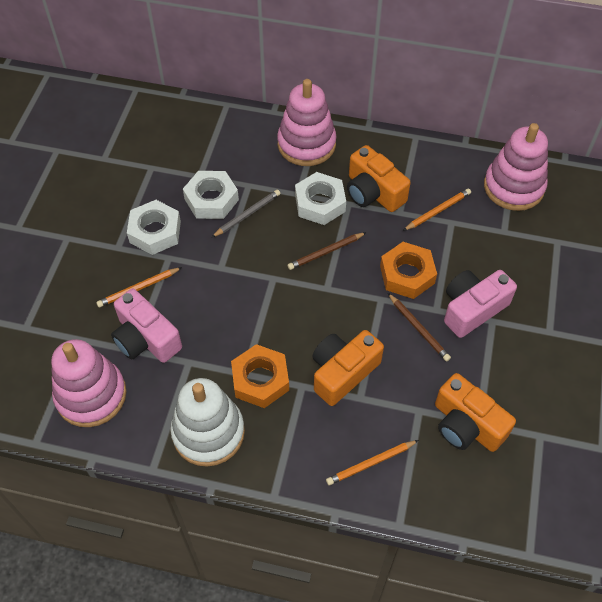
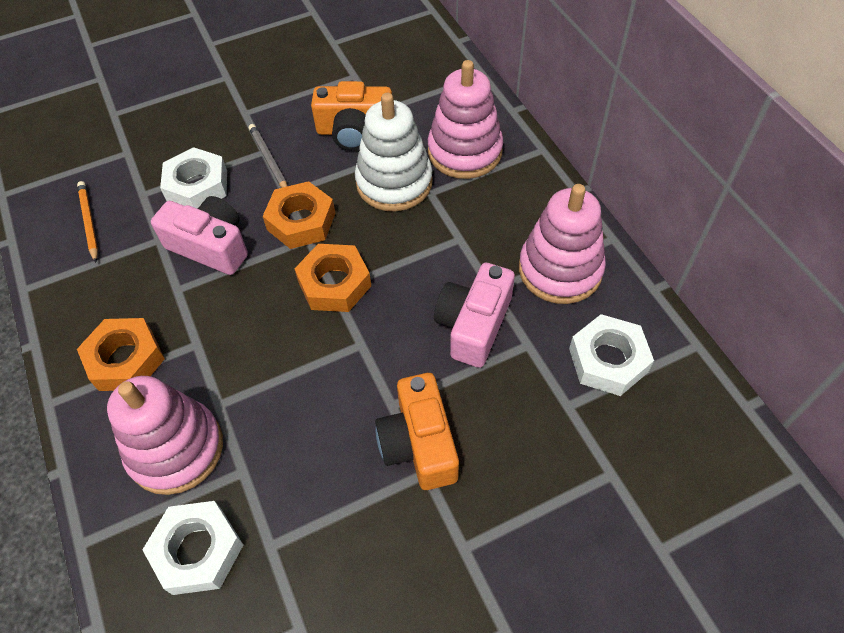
brown pencil: [288,232,367,270] [388,293,451,361] = 2 -> none = 0
orange camera: [312,330,384,406] [347,145,411,212] [435,373,516,452] = 3 -> [311,81,392,150] [375,373,459,490] = 2
orange nut: [231,344,289,408] [380,242,437,299] = 2 -> [77,318,165,391] [263,181,335,249] [294,244,371,312] = 3
orange pencil: [96,267,182,308] [326,440,419,485] [403,189,471,231] = 3 -> [77,181,98,263] = 1

